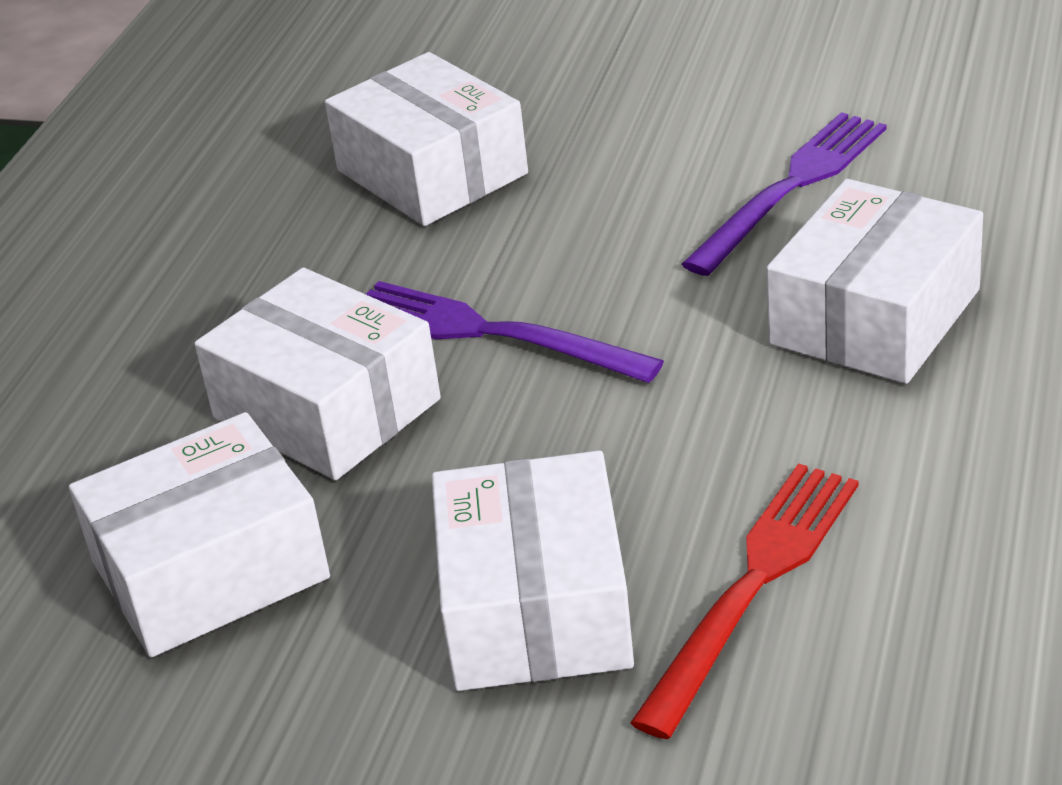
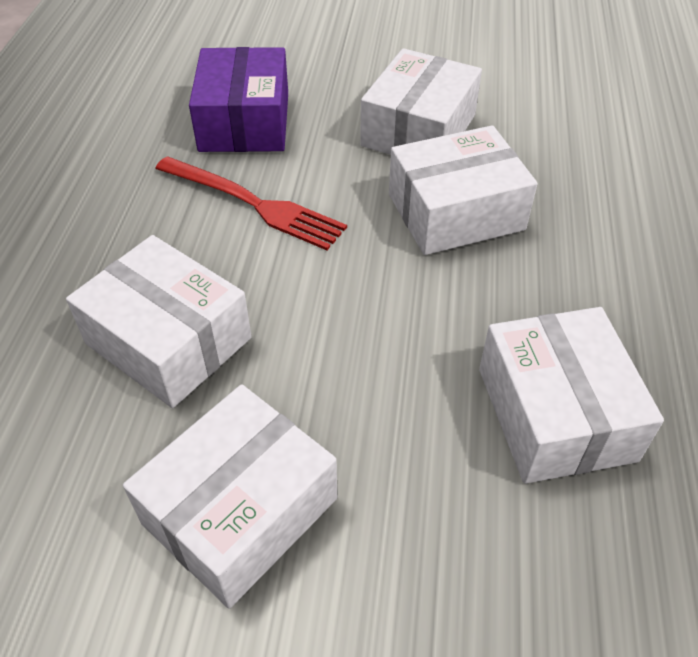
purple box: none = 0 -> [189,47,288,152] = 1
purple fork: [366,281,664,383] [681,112,887,276] = 2 -> none = 0

